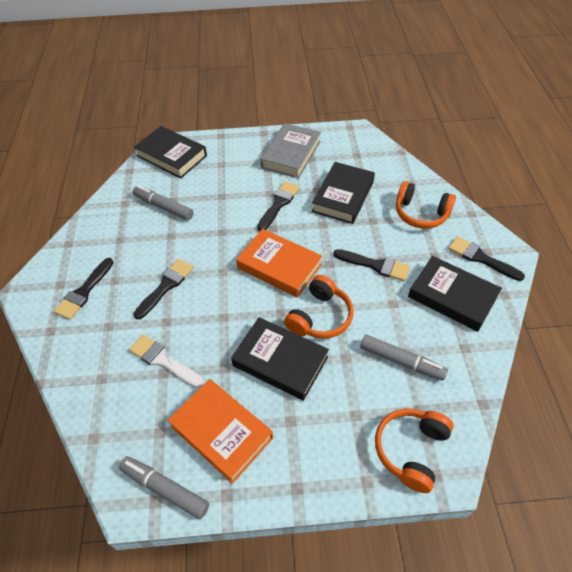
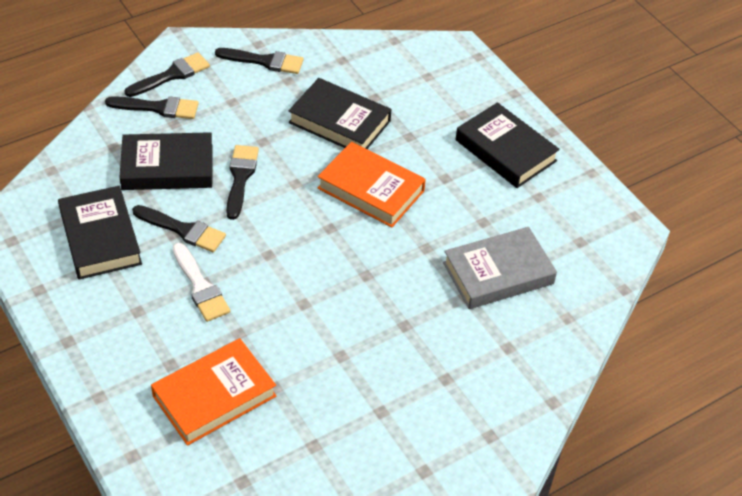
grey marker: [119,456,209,519] [133,186,193,220] [360,335,448,381] = 3 -> none = 0
orange headphones: [284,275,354,339] [375,408,453,493] [396,181,456,229] = 3 -> none = 0

